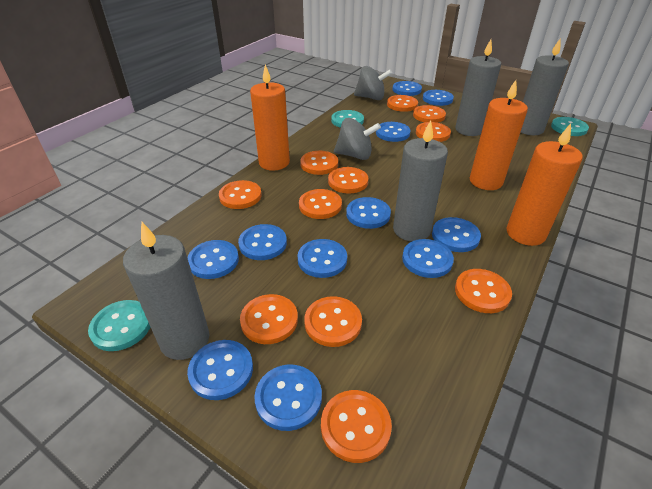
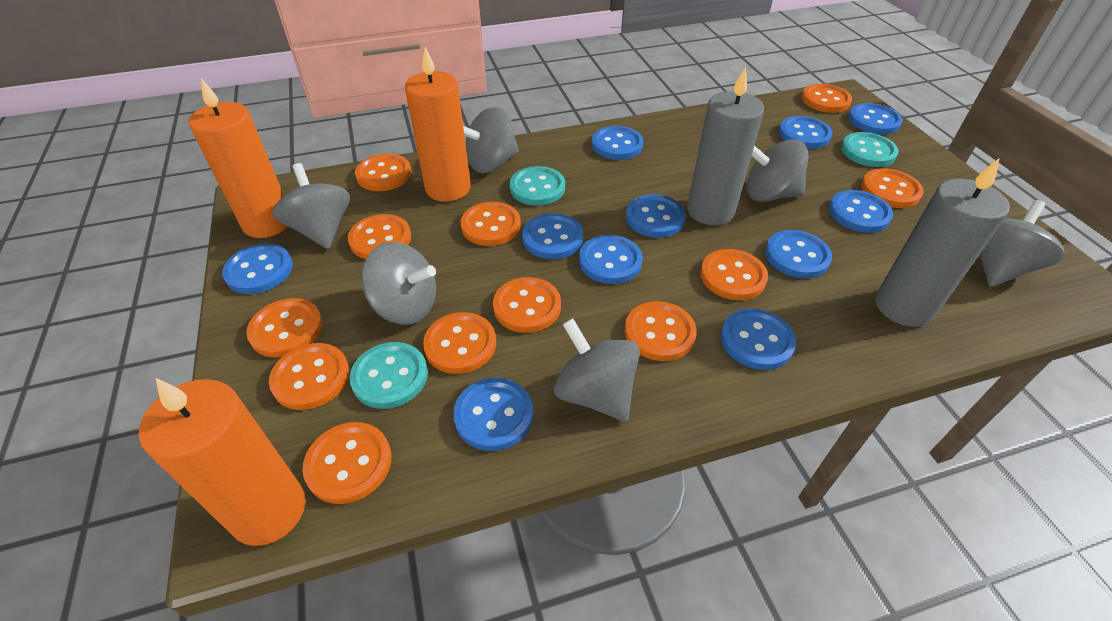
grey candle: [123,222,209,360] [393,120,448,241] [455,40,501,136] [521,39,569,135] = 4 -> [687,67,764,225] [875,158,1010,327] = 2
grey spinning top: [334,118,381,160] [354,66,392,100] = 2 -> [273,163,350,249] [361,242,436,325] [463,107,519,173] [554,318,640,422] [747,139,809,202] [979,200,1064,287] = 6
orange button: [219,180,262,209] [240,294,298,344] [299,189,342,219] [300,151,338,175] [304,296,362,347] [321,390,392,463] [328,167,368,193] [387,95,418,112] [413,105,446,123] [416,122,451,142] [455,269,512,313] = 11 -> [246,298,323,358] [269,343,350,410] [302,422,392,504] [348,214,411,259] [355,154,411,191] [423,312,496,374] [461,202,521,246] [493,277,561,333] [624,301,697,361] [700,249,768,300] [802,84,852,113] [861,168,924,208] = 12

